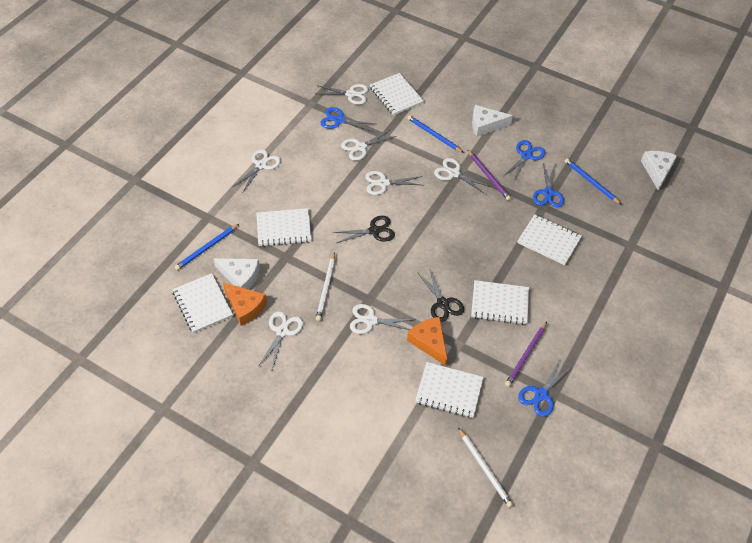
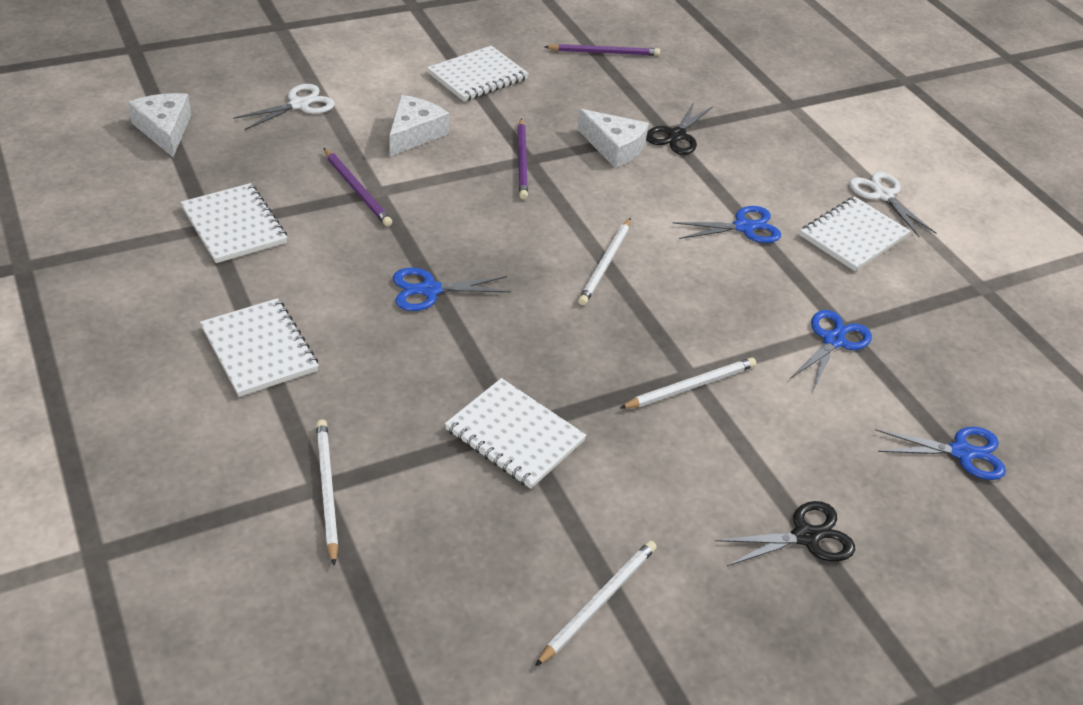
blue pencil: [174,224,239,270] [407,115,464,153] [565,158,622,205] = 3 -> none = 0
orange cheese: [223,283,267,326] [407,317,447,366] = 2 -> none = 0
purple pencil: [468,150,511,201] [505,322,547,387] = 2 -> [324,148,392,226] [518,118,528,200] [545,44,660,56] = 3
white notebook: [172,273,233,333] [256,208,311,247] [370,73,424,115] [415,362,484,418] [471,280,529,325] [517,214,582,265] = 6 -> [180,183,287,263] [200,298,319,397] [427,46,529,101] [445,378,587,489] [800,197,910,271] = 5
white pencil: [316,252,335,321] [458,427,513,507] = 2 -> [316,420,338,566] [535,540,657,667] [578,218,631,305] [620,358,756,408] = 4
white scissors: [233,149,281,193] [259,311,303,369] [315,84,369,105] [341,129,397,161] [350,304,416,334] [365,171,423,195] [434,158,491,194] = 7 -> [233,84,335,130] [849,172,936,237] = 2

